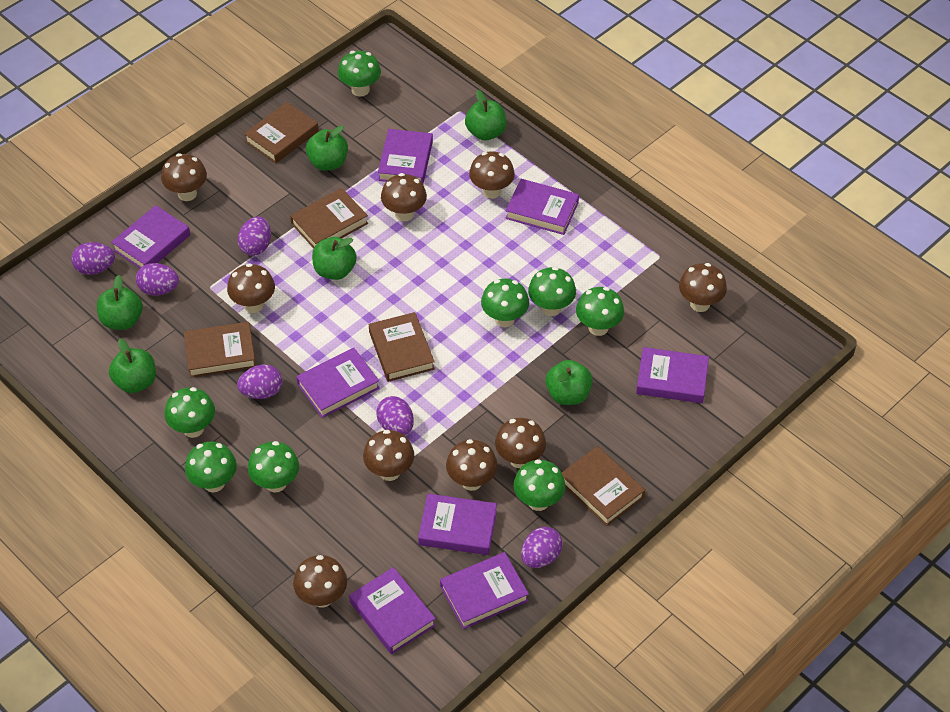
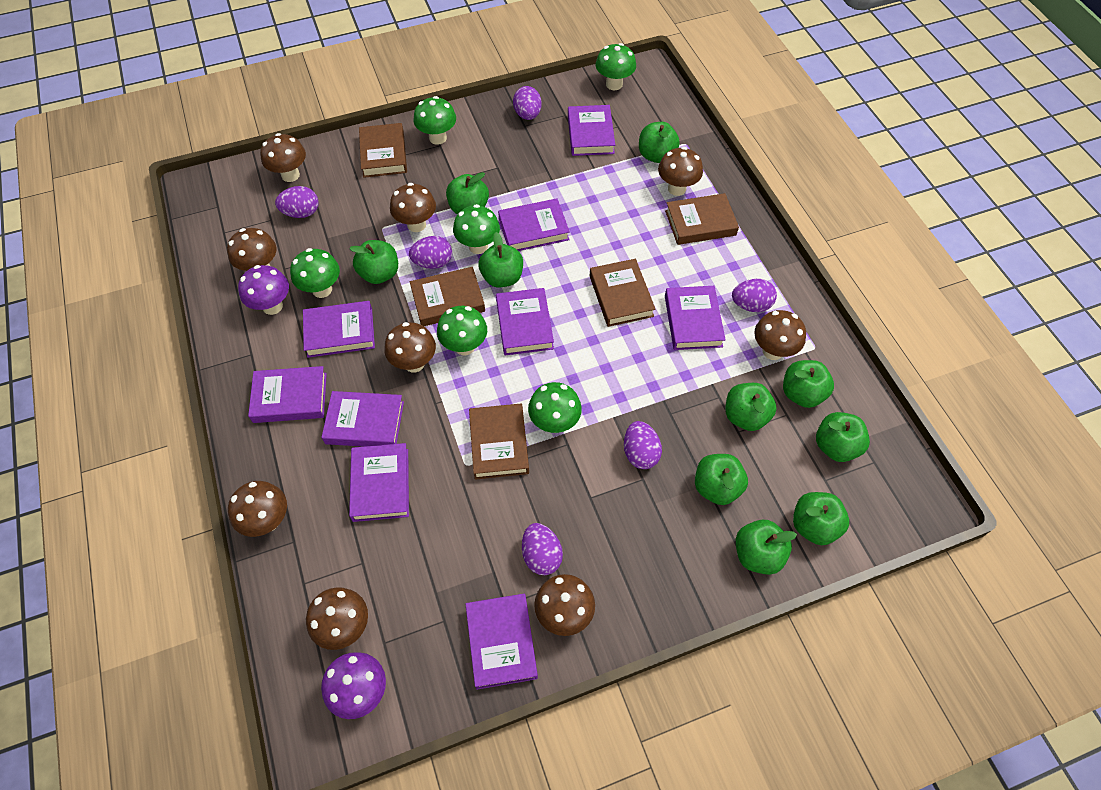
green apple: [97,275,143,330] [109,339,156,393] [306,125,348,171] [312,237,357,280] [465,90,507,141] [545,360,593,405] = 6 -> [349,240,398,284] [446,172,489,214] [478,232,523,288] [639,122,680,163] [695,454,748,505] [725,383,777,431] [736,520,797,575] [783,360,834,408] [793,492,849,545] [816,412,870,462] = 10
green mushroom: [165,387,215,438] [185,442,237,492] [248,441,299,493] [338,51,381,97] [481,278,529,327] [513,459,566,511] [528,267,576,316] [576,287,624,336] = 8 -> [290,248,340,298] [414,96,456,145] [437,306,487,355] [453,204,500,254] [528,382,582,433] [596,43,636,90] = 6
purple book: [111,205,190,268] [296,348,380,418] [349,567,436,654] [378,129,433,184] [418,494,497,555] [440,552,529,629] [505,179,579,235] [636,347,709,403] = 8 -> [248,366,327,423] [303,301,375,358] [321,391,404,447] [349,443,409,522] [465,594,538,690] [496,288,554,355] [498,198,570,251] [568,105,615,156] [665,286,726,350] = 9
purple mushroom: none = 0 -> [238,265,289,315] [321,652,386,719] = 2

